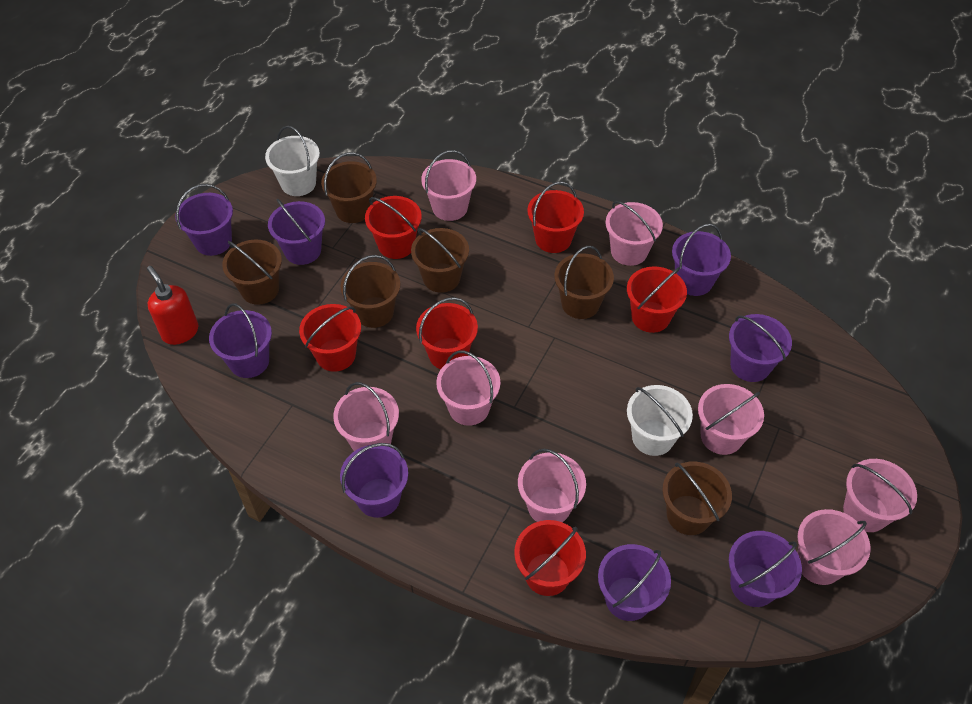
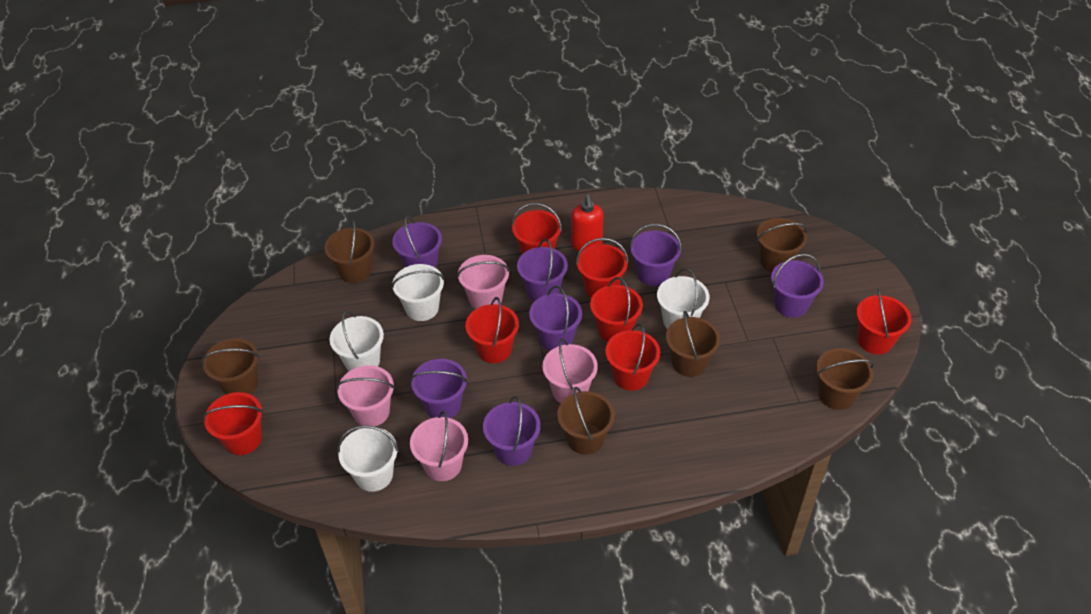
pink bucket: [333,382,399,451] [421,150,476,221] [436,351,500,426] [518,449,586,522] [605,201,663,266] [698,384,764,455] [797,509,871,585] [843,459,917,532] = 8 -> [336,365,395,427] [410,411,468,481] [457,255,510,309] [542,338,598,403] = 4
purple bucket: [175,184,233,256] [209,303,272,378] [268,198,325,265] [340,443,408,518] [598,544,671,621] [672,224,731,296] [729,314,792,382] [729,531,802,607] = 8 -> [392,216,442,268] [410,359,468,418] [483,396,541,466] [517,239,568,302] [529,286,582,351] [630,224,682,286] [771,254,824,318] = 7
red bucket: [299,304,361,372] [365,196,422,259] [416,297,478,369] [514,520,586,596] [528,181,584,253] [627,266,687,333] = 6 -> [202,392,263,455] [466,297,519,363] [512,203,562,254] [576,238,629,298] [590,277,643,342] [605,324,660,391] [856,288,911,354] = 7
white bucket: [265,126,320,196] [627,385,693,456] = 2 -> [330,310,384,371] [338,425,399,492] [392,264,445,321] [657,268,710,329] = 4

